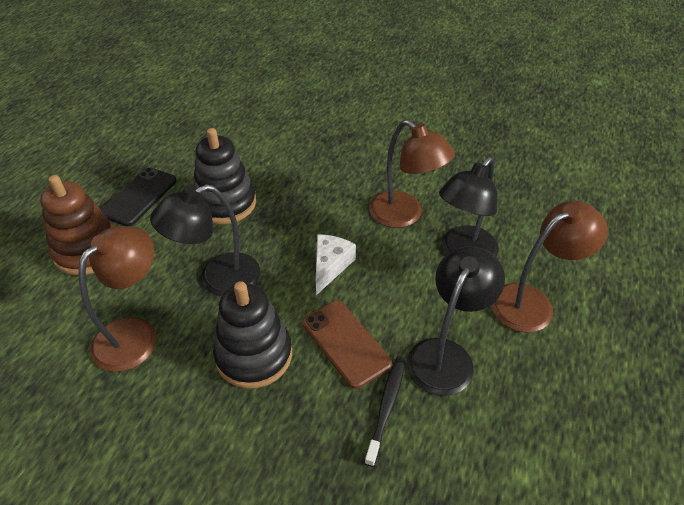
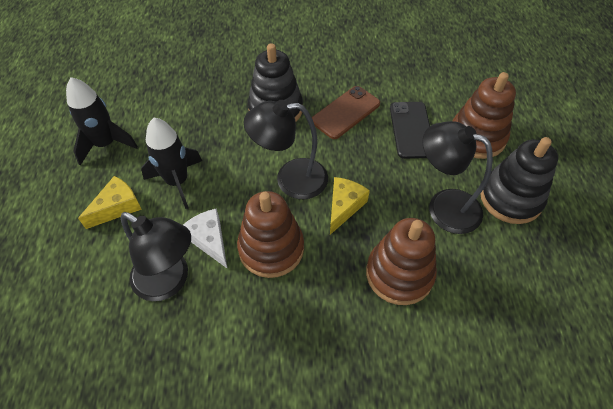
black rocket: none = 0 -> [66,77,138,165] [141,118,202,209] = 2
black toothbrush: [364,356,406,467] = 1 -> none = 0
brown lamp: [78,226,157,372] [369,120,455,228] [491,201,608,333] = 3 -> none = 0
brown stacking toy: [40,175,115,276] = 1 -> [237,191,304,278] [366,218,437,305] [453,72,516,159] = 3
yellow cheese: none = 0 -> [78,176,142,229] [330,177,370,235] = 2

